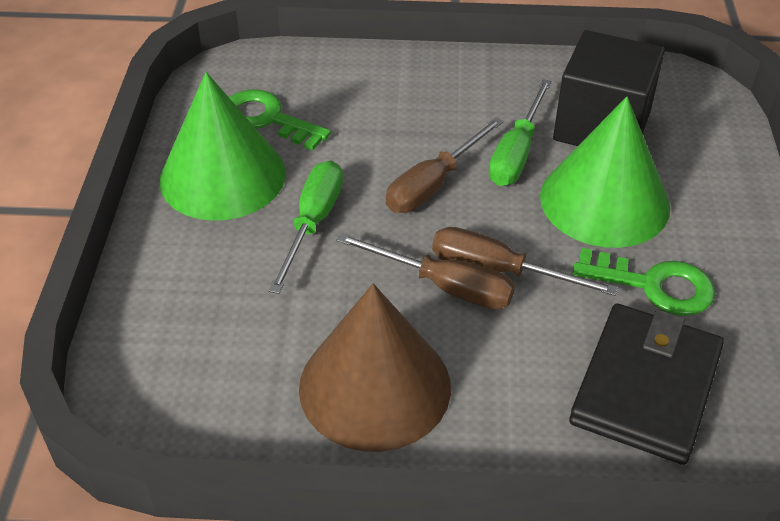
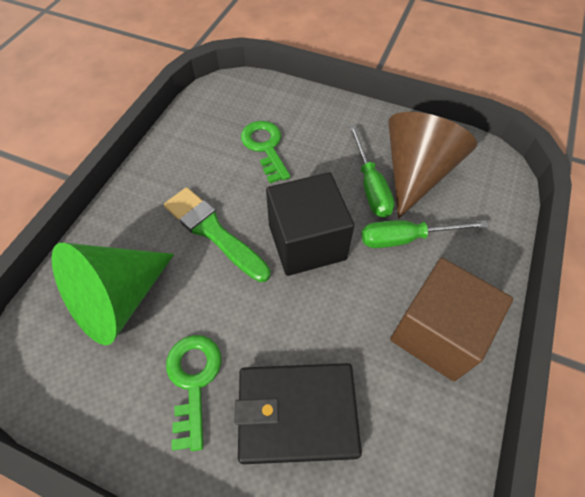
brown cube: none = 0 -> [390,258,513,381] = 1
brown screwdriver: [337,233,515,309] [386,117,504,213] [432,227,618,296] = 3 -> none = 0
green brush: none = 0 -> [164,187,271,282] = 1
green cone: [159,72,286,221] [540,97,670,248] = 2 -> [52,243,174,345] = 1

